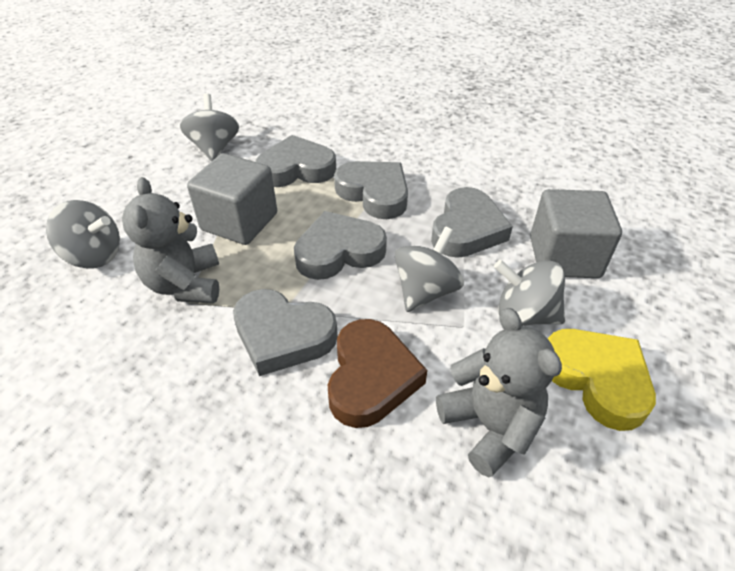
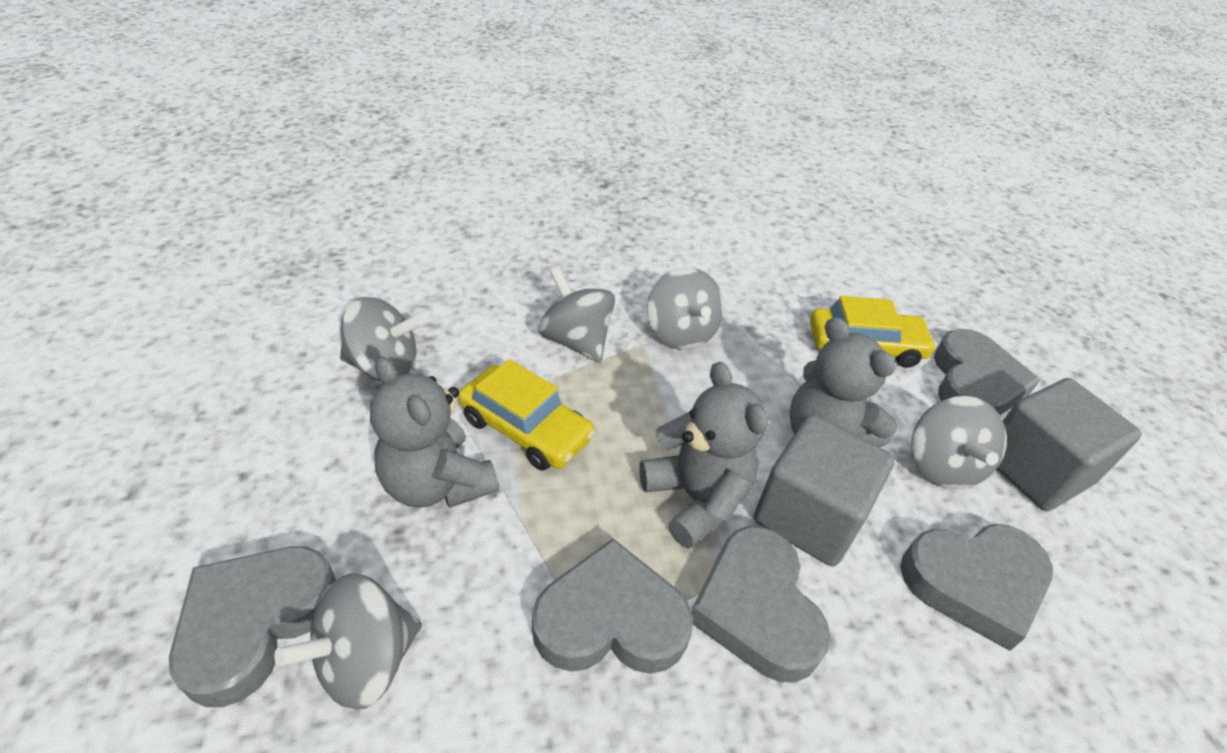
brown heart: [328,319,427,428] = 1 -> none = 0
grey spinning top: [46,200,120,268] [180,93,239,162] [395,227,464,312] [494,260,565,326] = 4 -> [274,573,422,710] [340,297,424,381] [538,267,615,362] [647,267,724,350] [911,396,1007,489] = 5
grey teddy bear: [122,177,219,303] [436,308,562,477] = 2 -> [370,357,499,508] [639,362,769,549] [789,317,898,447] = 3
yellow car: none = 0 -> [458,359,595,471] [810,296,937,368] = 2
yellow heart: [548,329,656,431] = 1 -> none = 0

